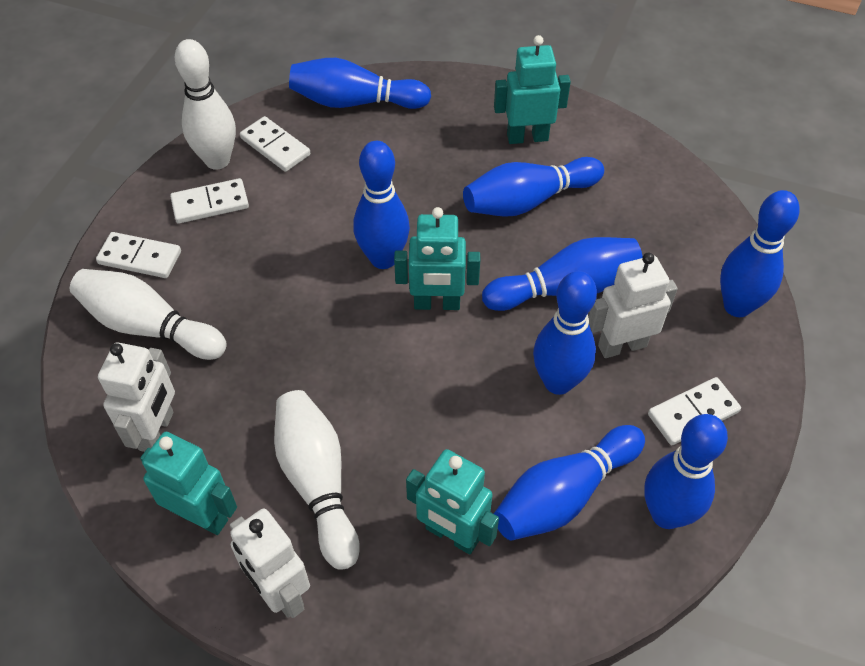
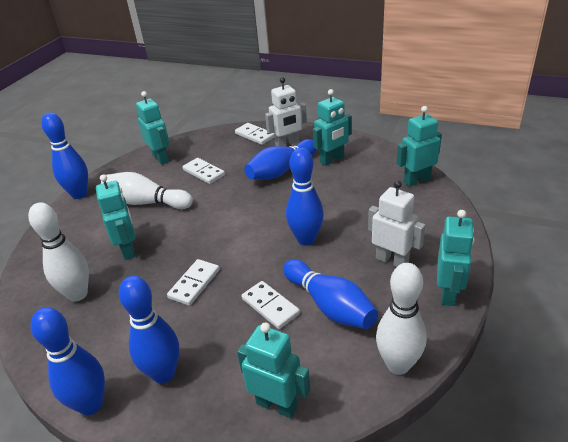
blue bowling pin: [289,58,431,109] [353,141,410,269] [463,157,604,217] [482,237,643,311] [494,425,645,541] [533,271,597,395] [644,414,728,529] [720,190,800,317] = 8 -> [30,307,105,415] [41,112,88,199] [119,276,179,383] [244,139,317,180] [283,259,378,329] [286,148,324,246] = 6
turquoise robot: [140,432,237,535] [394,207,480,310] [406,449,499,555] [494,35,571,144] = 4 -> [96,174,136,260] [136,91,170,165] [237,322,310,418] [313,89,352,166] [396,106,442,187] [437,210,475,306] = 6
white robot: [98,343,175,452] [230,508,310,618] [589,252,678,358] = 3 -> [265,77,307,147] [368,180,425,267] = 2

